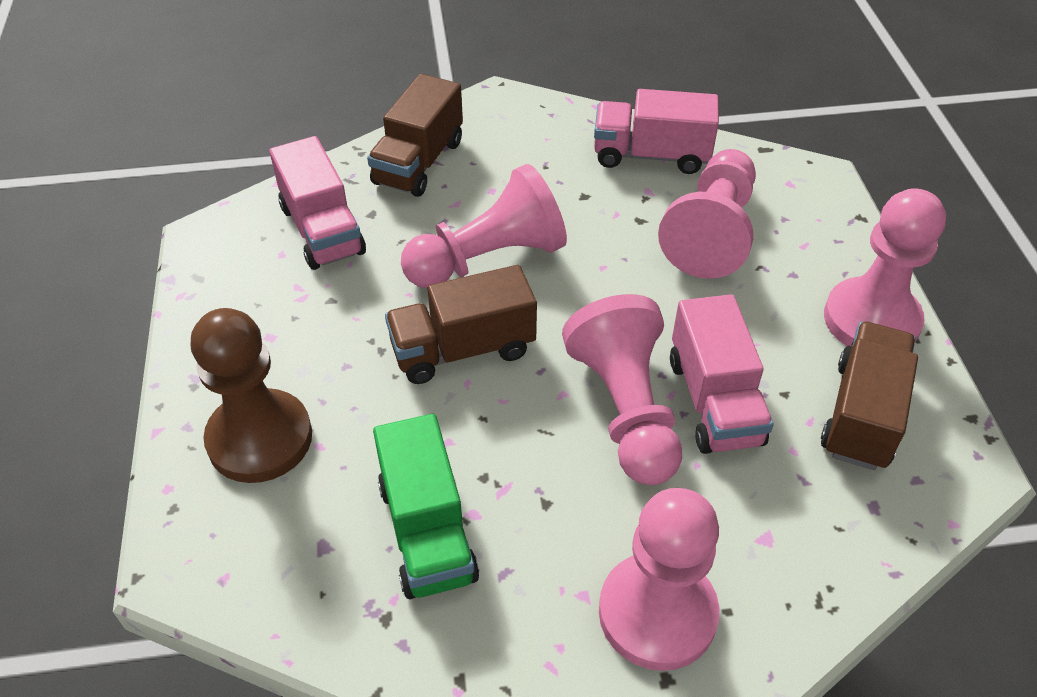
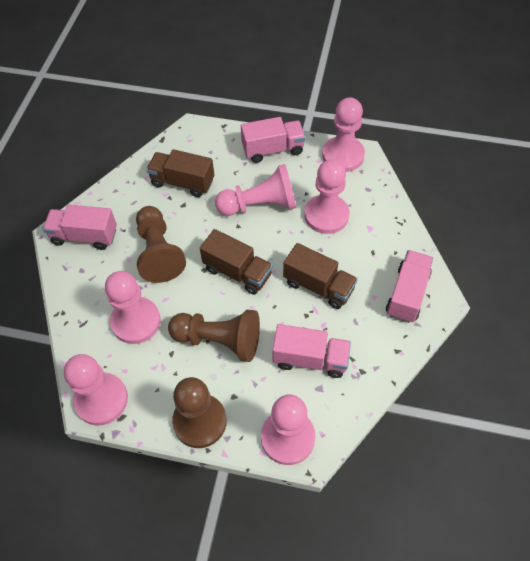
brown pawn: [191,308,312,483] = 1 -> [136,206,186,283] [168,309,260,362] [172,377,227,448] = 3
green truck: [373,414,479,599] = 1 -> none = 0
pink pawn: [401,164,567,289] [562,294,682,485] [599,488,719,671] [658,149,756,279] [824,189,946,346] = 5 -> [64,354,128,426] [105,271,160,344] [215,164,296,216] [261,395,315,465] [305,159,350,234] [322,97,365,172] = 6
pink truck: [270,136,366,270] [594,89,719,174] [670,294,773,454] = 3 -> [43,205,117,250] [241,117,305,163] [272,324,351,378] [386,250,433,323] = 4

